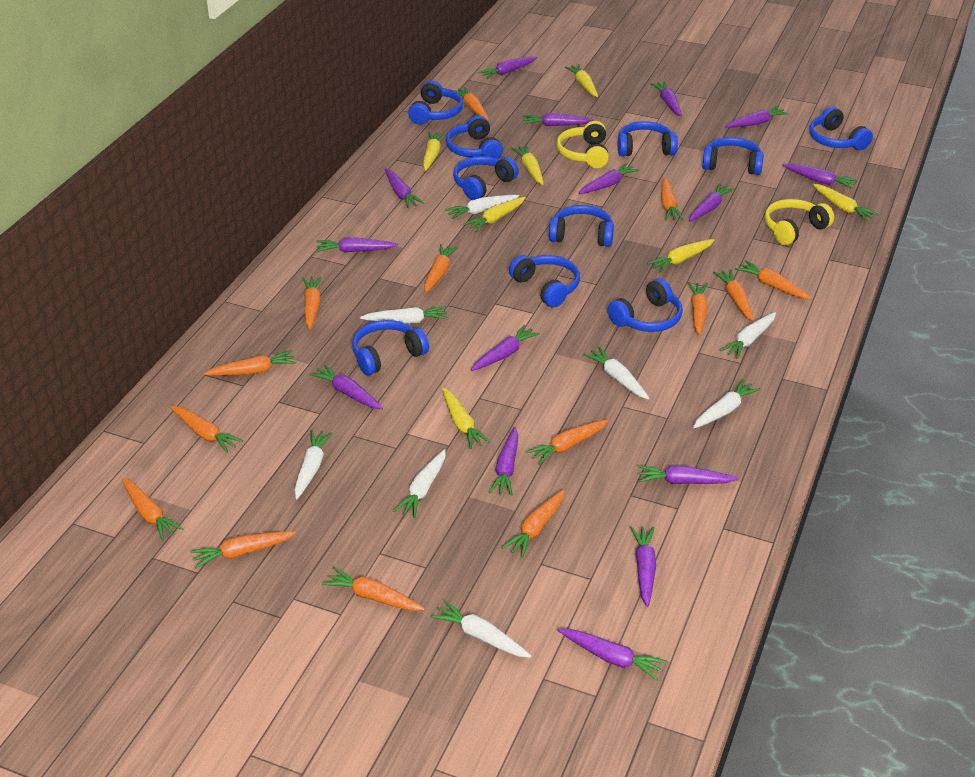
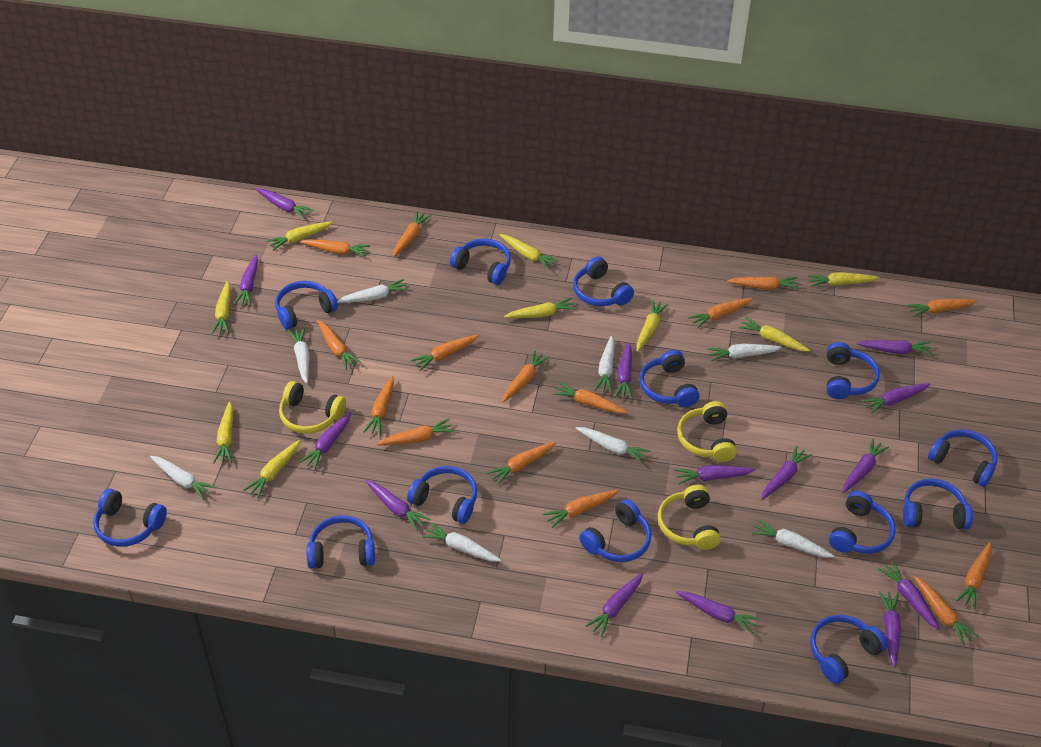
blue headphones: [352,320,429,375] [408,81,463,125] [446,116,503,159] [453,156,519,200] [509,255,580,307] [549,205,614,247] [608,278,683,332] [618,121,678,157] [702,137,764,175] [809,107,873,150] = 10 -> [93,489,167,547] [275,281,338,329] [307,515,375,569] [407,466,477,524] [450,239,511,285] [573,256,634,306] [579,499,651,562] [639,350,699,407] [810,615,887,684] [827,342,880,399] [829,491,896,554] [903,479,973,529] [928,429,998,487] = 13
orange carrot: [122,478,183,541] [170,406,243,453] [190,531,296,568] [204,350,296,376] [302,276,322,329] [322,567,425,611] [424,244,459,293] [453,87,489,120] [502,489,565,558] [526,419,609,465] [661,177,684,220] [688,282,708,336] [713,269,753,321] [735,260,811,299] = 14 -> [300,239,370,257] [317,320,361,370] [363,376,394,435] [376,418,455,445] [393,211,431,257] [411,335,479,371] [487,441,556,485] [502,350,550,402] [543,490,619,528] [553,382,628,413] [688,298,753,329] [727,276,799,290] [907,299,978,317] [914,576,979,645] [956,542,992,609] = 15
purple carrot: [310,364,383,409] [316,238,398,253] [385,168,424,208] [471,325,540,371] [478,57,537,79] [489,427,518,496] [523,113,595,126] [558,629,667,681] [579,163,639,194] [630,526,656,607] [638,465,738,484] [650,81,682,116] [689,183,735,222] [725,106,789,128] [782,163,858,189] = 15 -> [234,254,258,306] [256,189,314,219] [300,412,351,470] [365,480,430,531] [585,573,643,637] [615,342,633,399] [675,465,756,484] [676,591,760,634] [761,445,812,500] [842,438,889,493] [857,340,933,355] [861,383,930,414] [878,561,940,630] [879,591,901,668] = 14
yellow carrot: [423,132,445,171] [442,388,491,449] [464,197,526,232] [511,145,544,185] [565,64,598,97] [647,239,714,272] [812,184,878,221] = 7 -> [211,281,230,334] [213,402,233,463] [243,440,301,498] [266,221,333,251] [499,234,559,270] [504,298,577,318] [636,300,668,352] [739,317,810,351] [808,272,880,287] = 9
yellow headphones: [556,121,609,168] [765,199,834,245] = 2 -> [279,381,346,433] [658,485,721,550] [677,401,737,462] = 3

